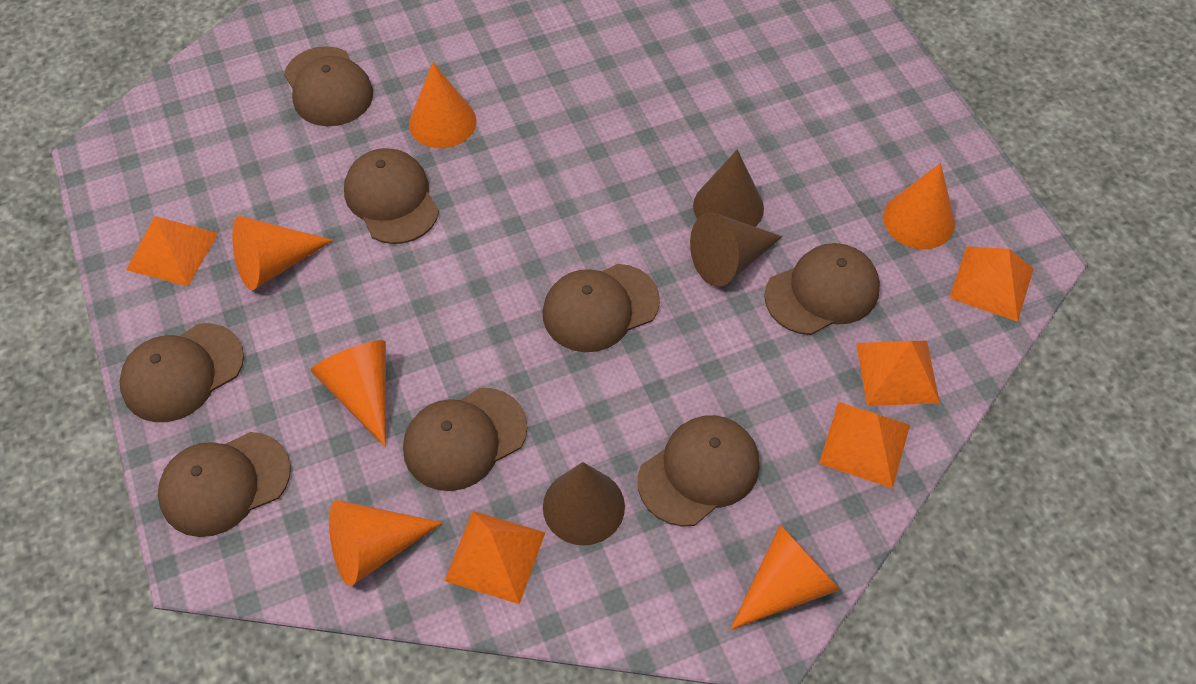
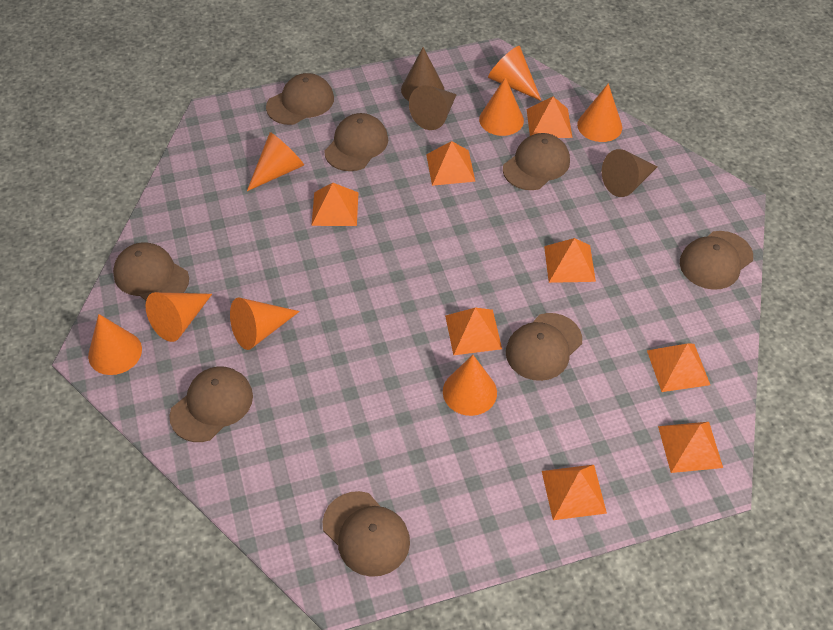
orange cone: [232,216,333,290] [311,340,386,447] [329,500,443,586] [409,62,477,148] [730,524,840,630] [883,163,955,249] = 6 -> [88,314,142,375] [146,292,212,342] [230,297,300,350] [247,132,304,191] [443,355,497,416] [479,77,524,136] [488,46,541,101] [577,83,622,142] = 8
orange pyramid: [126,216,219,286] [445,511,546,604] [819,402,910,488] [856,341,940,406] [949,246,1034,322] = 5 -> [311,183,359,226] [426,141,476,186] [445,307,502,355] [527,97,572,138] [542,465,607,520] [544,238,596,283] [647,343,710,392] [658,422,723,473] = 8

